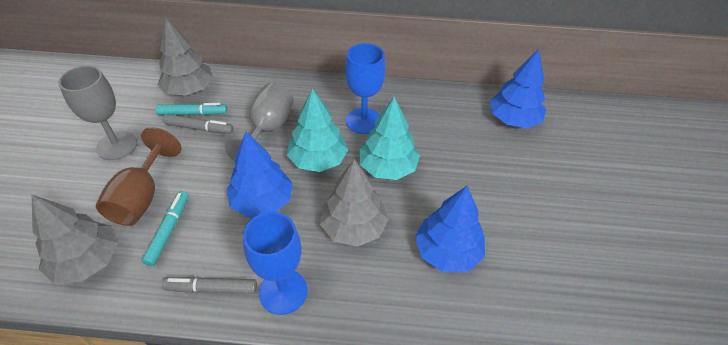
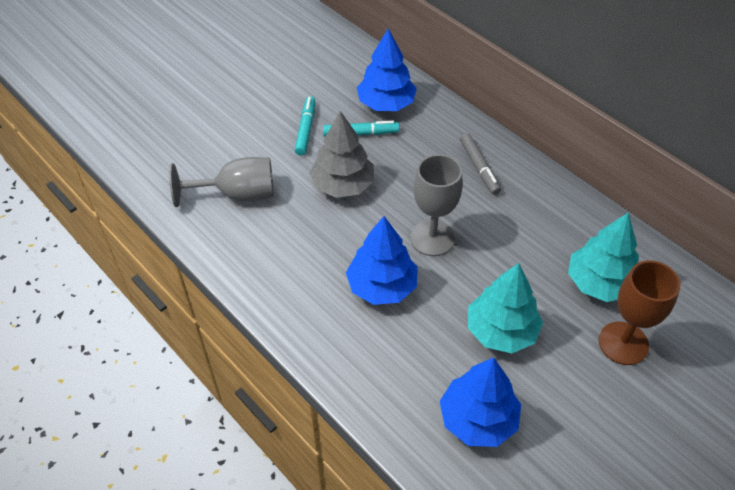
blue goblet: [243,212,308,315] [345,43,386,134] = 2 -> none = 0
grey marker: [162,277,257,294] [163,114,234,134] = 2 -> [460,133,501,195] = 1
grey tree: [32,195,118,284] [158,18,213,96] [320,159,389,247] = 3 -> [309,111,374,198] = 1

